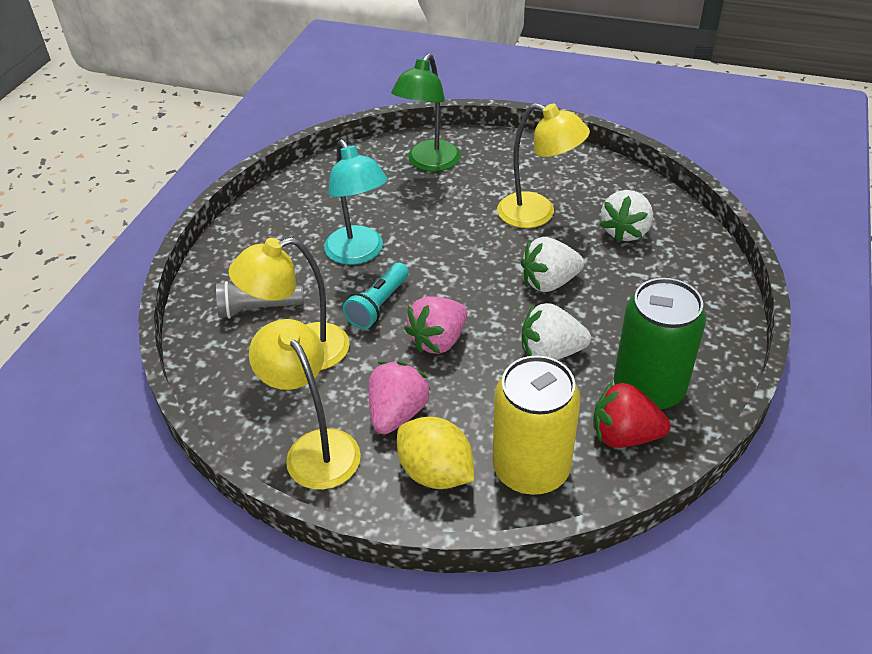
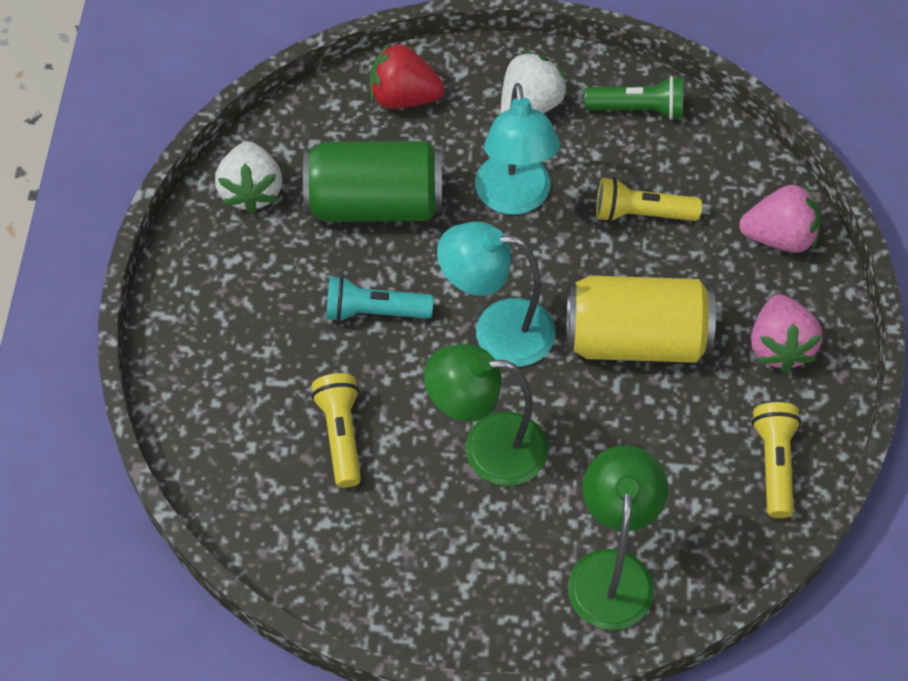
green flashlight: none = 0 -> [584,76,683,120] = 1
green lamp: [391,53,461,172] = 1 -> [424,344,548,486] [568,446,668,630] = 2
grey flashlight: [216,281,304,319] = 1 -> none = 0
turquoise lamp: [324,139,388,265] = 1 -> [437,222,555,367] [475,83,560,215] = 2
white strawberry: [521,237,584,292] [522,303,591,360] [600,190,653,243] = 3 -> [215,142,282,214] [501,51,568,114] = 2
yellow flashlight: none = 0 -> [311,373,361,488] [596,177,702,222] [752,402,801,518] = 3
yellow lamp: [229,237,350,370] [249,319,361,490] [497,103,590,228] = 3 -> none = 0
yellow lemon: [397,417,474,489] = 1 -> none = 0

